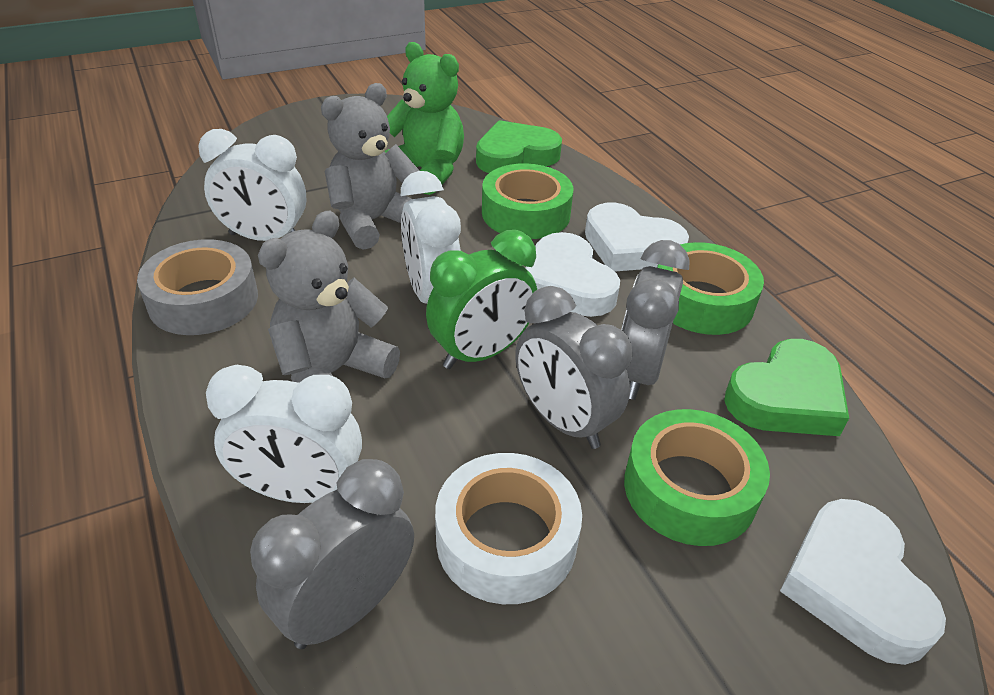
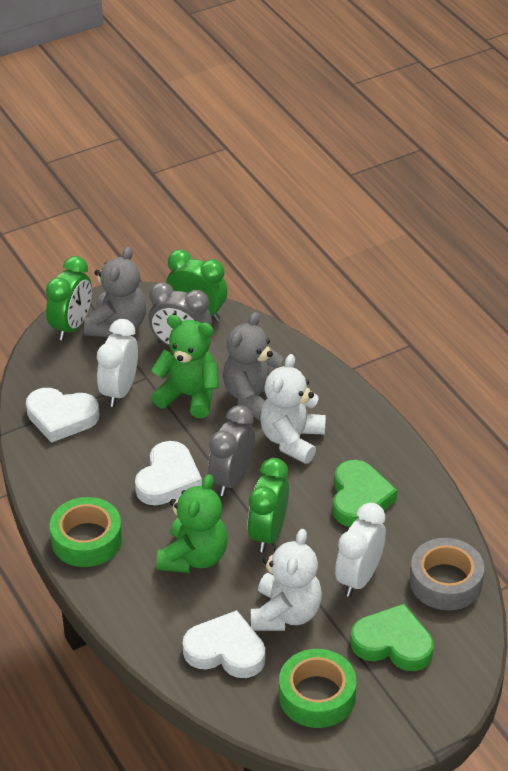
green clock: [426,230,537,369] = 1 -> [46,256,92,341] [166,250,227,321] [248,458,289,552] = 3
green tape: [482,163,573,239] [624,409,770,546] [657,242,764,335] = 3 -> [49,497,122,567] [279,649,356,728] = 2
green teddy bear: [384,42,464,195] = 1 -> [151,315,219,418] [157,474,228,573] = 2
grey clock: [250,459,414,649] [515,286,632,449] [621,240,690,400] = 3 -> [149,282,212,346] [208,405,255,496] = 2
white clock: [198,129,307,241] [206,365,362,503] [401,171,461,304] = 3 -> [97,319,138,407] [335,503,386,597] = 2
white tape: [435,453,582,604] = 1 -> none = 0
white teddy bear: none = 0 -> [251,529,322,631] [260,354,326,464] = 2

